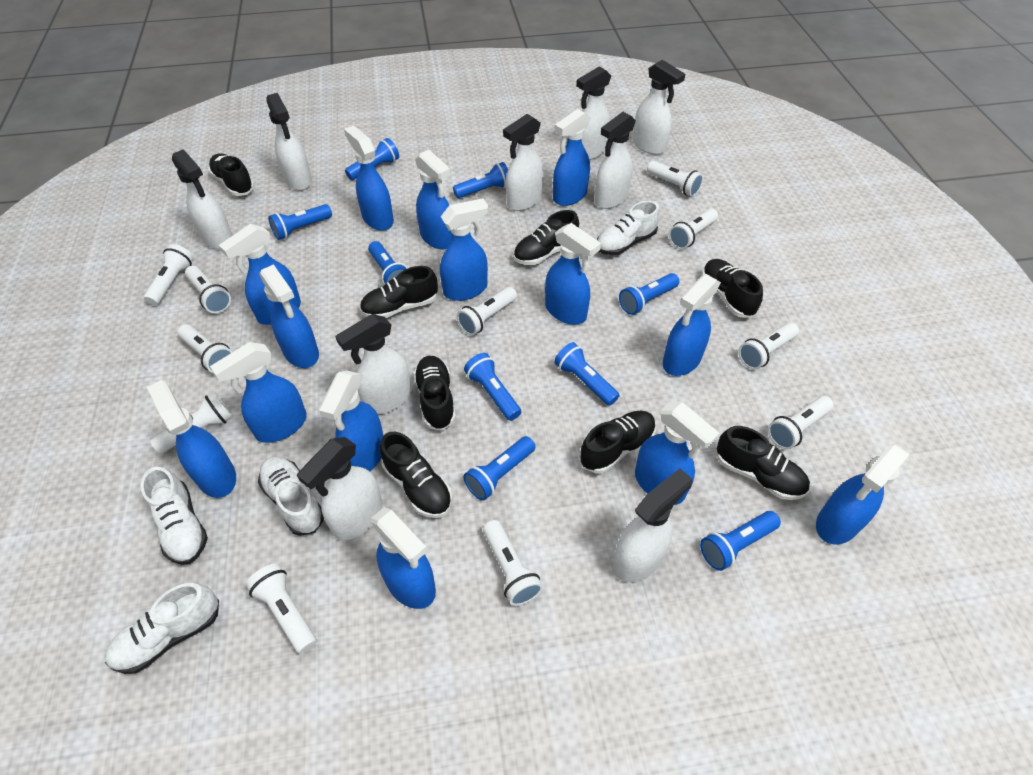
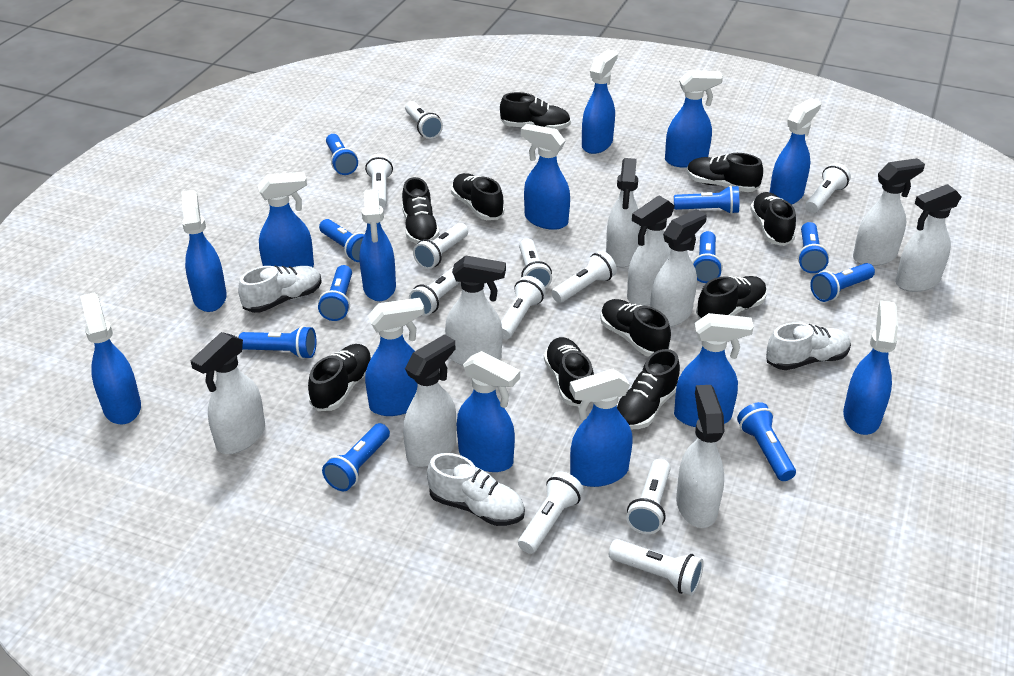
black shoe: [208,153,255,196] [360,266,438,318] [380,432,452,518] [413,356,456,431] [513,210,579,265] [579,410,656,474] [702,259,763,318] [716,426,810,500] = 8 -> [308,344,372,411] [402,177,439,244] [451,173,504,220] [500,92,571,130] [544,337,594,407] [600,299,671,357] [617,349,680,429] [687,153,763,192] [696,276,767,319] [750,192,796,246] = 10
blue flashlight: [268,204,332,240] [345,138,399,180] [368,241,408,285] [453,162,508,198] [463,436,536,500] [464,353,521,421] [554,342,620,406] [619,273,679,315] [700,511,781,571] = 9 -> [238,326,317,359] [318,265,352,321] [319,219,365,262] [322,423,390,491] [326,134,358,175] [674,185,739,214] [692,231,723,283] [737,402,796,481] [798,222,829,273] [810,263,875,302] = 10
blue spray bottle: [147,380,236,498] [210,342,307,443] [219,224,301,325] [259,264,319,368] [319,370,384,471] [344,126,394,231] [371,507,436,609] [415,150,452,250] [440,198,488,301] [545,223,601,325] [553,109,591,206] [635,402,719,505] [663,274,721,376] [816,444,910,545] = 14 -> [80,292,141,424] [182,190,227,312] [258,172,314,268] [360,189,396,301] [365,298,424,416] [457,351,520,472] [521,124,570,230] [569,369,633,487] [582,49,618,154] [665,70,723,168] [674,313,754,427] [770,98,821,205] [843,300,898,435] = 13
white shoe: [105,583,219,674] [140,467,208,565] [258,457,324,536] [597,201,660,255] = 4 -> [238,265,322,313] [427,453,525,526] [766,322,851,370] = 3

